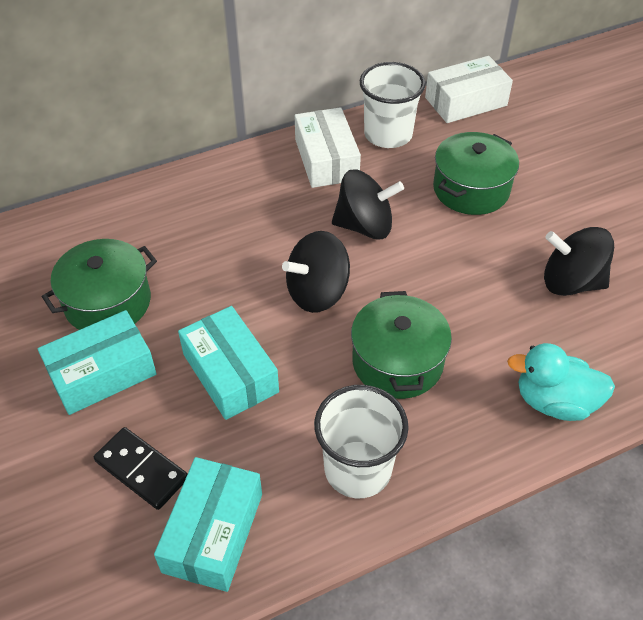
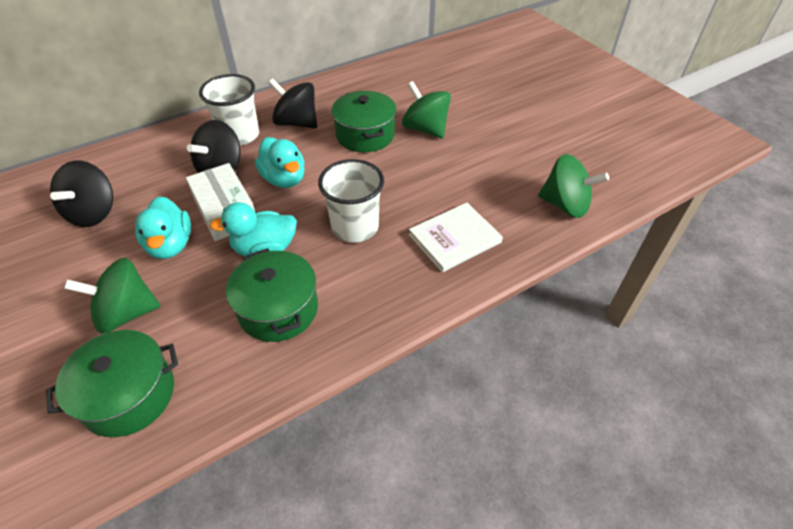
black domino: [94,427,187,510] = 1 -> none = 0
green spinning top: none = 0 -> [64,258,160,334] [402,81,451,138] [538,154,609,218] = 3
turquoise box: [38,310,157,415] [154,457,262,592] [178,306,279,420] = 3 -> none = 0
turquoise duck: [507,343,615,421] = 1 -> [135,196,191,259] [209,202,297,257] [255,137,305,188] = 3
white book: none = 0 -> [409,203,503,272] = 1
white box: [295,107,361,188] [425,56,513,123] = 2 -> [186,163,255,241] = 1

